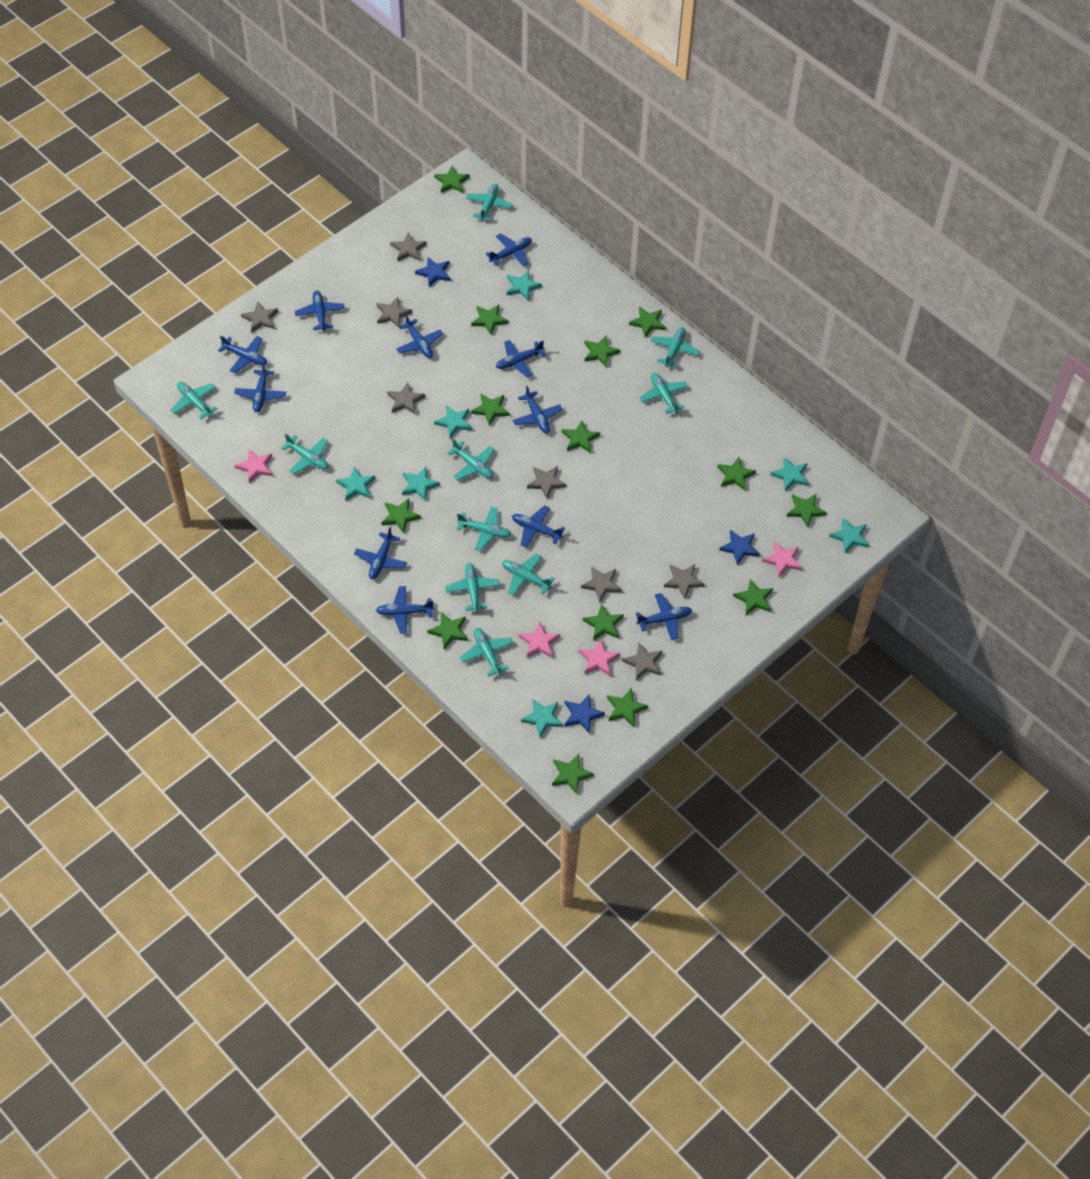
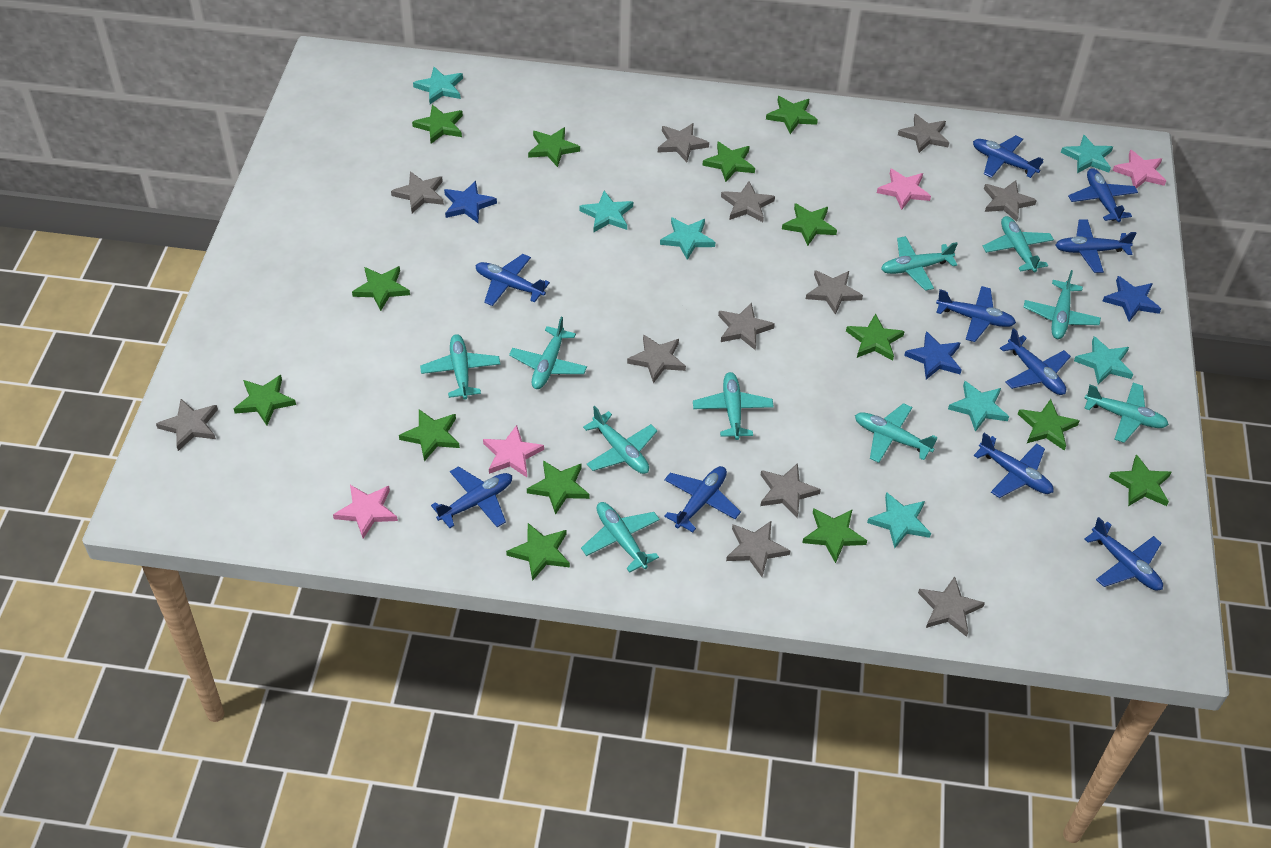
blue plane: [218,336,267,373] [234,362,286,412] [295,290,345,331] [354,527,407,579] [376,586,434,634] [396,314,443,358] [486,233,532,266] [496,340,546,377] [512,505,565,548] [513,386,562,433] [636,593,692,640] = 11 -> [431,466,512,528] [475,254,550,306] [664,466,741,532] [936,286,1016,342] [973,135,1043,178] [973,433,1054,498] [1000,328,1071,395] [1055,219,1137,273] [1068,168,1138,222] [1085,517,1163,591] = 10
grey star: [241,301,279,333] [376,297,412,326] [387,382,425,414] [390,232,427,261] [527,466,566,499] [581,566,622,602] [622,642,663,680] [664,564,705,599] = 8 -> [156,399,218,451] [391,172,444,213] [627,334,686,383] [658,123,709,162] [718,302,775,350] [721,181,775,222] [726,521,791,577] [760,463,821,518] [806,270,863,315] [898,114,949,153] [918,576,985,637] [984,180,1037,222] = 12

